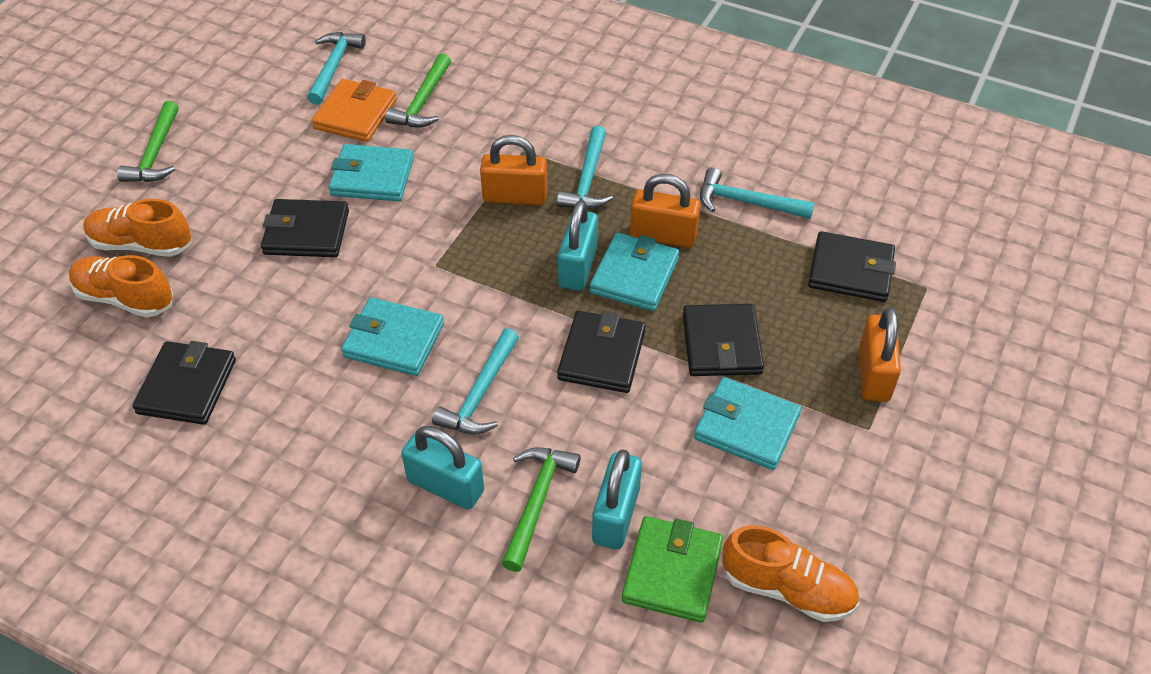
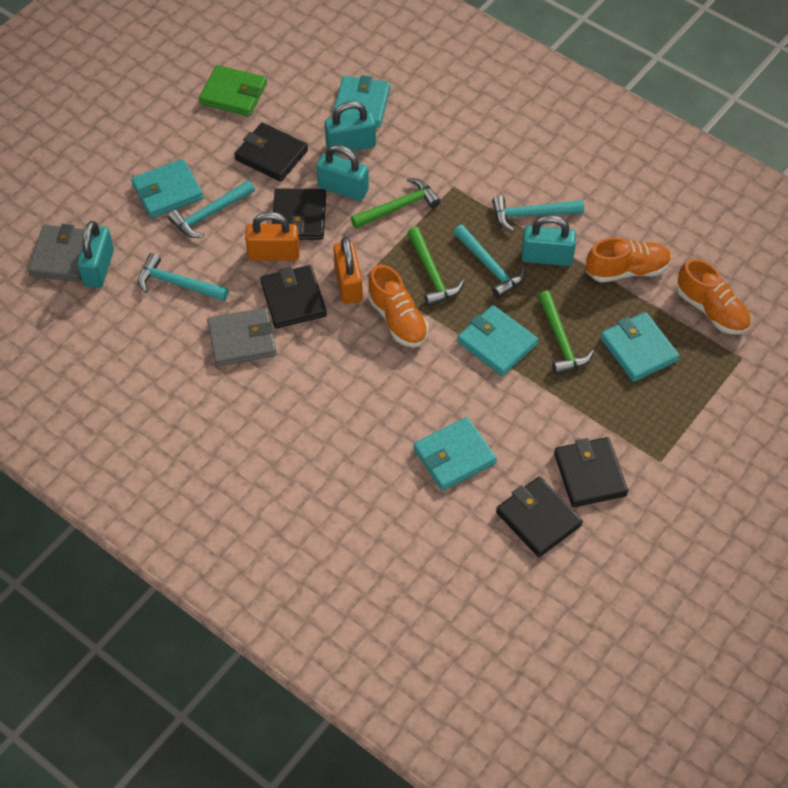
grey wallet: none = 0 -> [28,224,85,282] [207,308,277,366] = 2
orange padlock: [480,135,548,205] [630,174,701,248] [859,307,901,402] = 3 -> [245,212,300,261] [333,237,363,304] = 2
orange wallet: [312,79,397,142] = 1 -> none = 0
turquoise padlock: [401,426,484,510] [558,200,598,291] [592,449,642,550] = 3 -> [77,221,114,288] [316,145,369,201] [325,101,376,154] [521,215,576,266] = 4
turquoise wallet: [328,144,414,201] [341,297,444,376] [590,233,679,311] [694,377,802,470] = 4 -> [131,159,203,218] [332,75,390,128] [413,417,497,491] [457,305,538,376] [600,312,680,382] = 5

